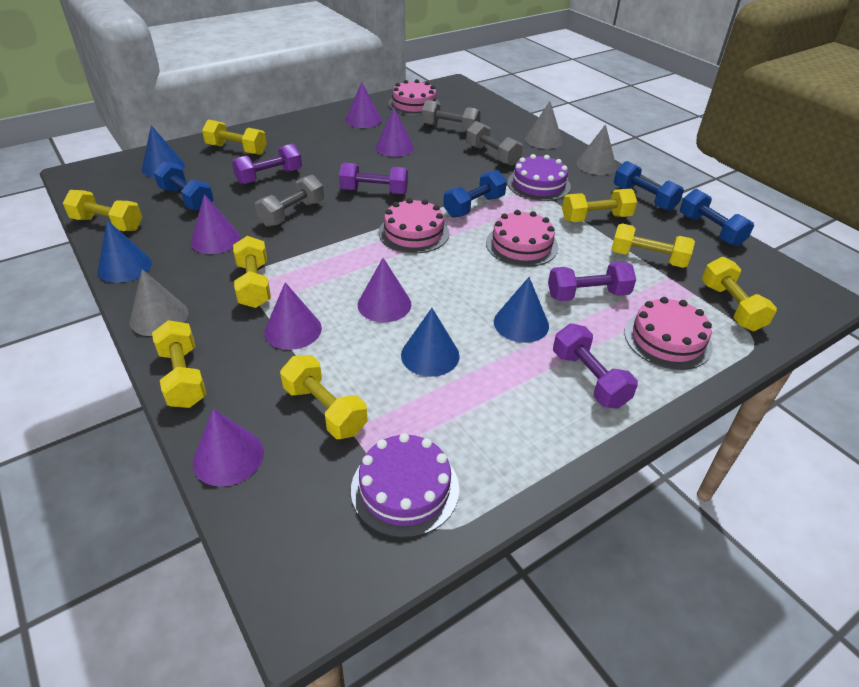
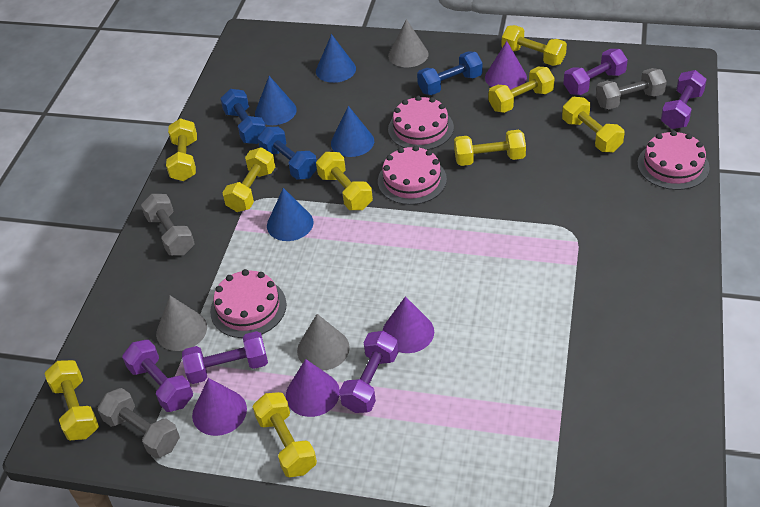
blue dumbbell: [154,161,214,210] [443,170,507,217] [614,161,684,211] [680,189,754,246] = 4 -> [220,89,266,144] [258,127,317,180] [417,51,483,95] = 3
purple cake: [351,433,459,538] [507,154,571,201] = 2 -> none = 0
purple cone: [191,194,240,254] [193,409,264,487] [264,282,322,350] [345,81,382,128] [358,258,411,322] [375,108,414,157] = 6 -> [192,378,247,436] [286,359,340,417] [383,296,434,353] [485,41,527,90] = 4
purple dumbbell: [232,144,302,185] [339,163,408,194] [548,262,636,301] [553,323,638,408] = 4 -> [122,340,193,412] [182,331,268,384] [339,331,398,413] [563,49,628,95] [661,70,707,129] = 5
yellow dumbbell: [63,190,143,231] [152,320,207,408] [202,119,267,155] [233,236,271,308] [280,355,368,439] [562,189,637,222] [612,223,695,268] [702,257,777,331] = 8 -> [45,360,99,440] [166,118,197,181] [222,147,275,212] [253,392,317,477] [316,152,373,210] [454,130,526,166] [489,67,555,113] [501,25,567,66] [562,97,625,152] = 9

